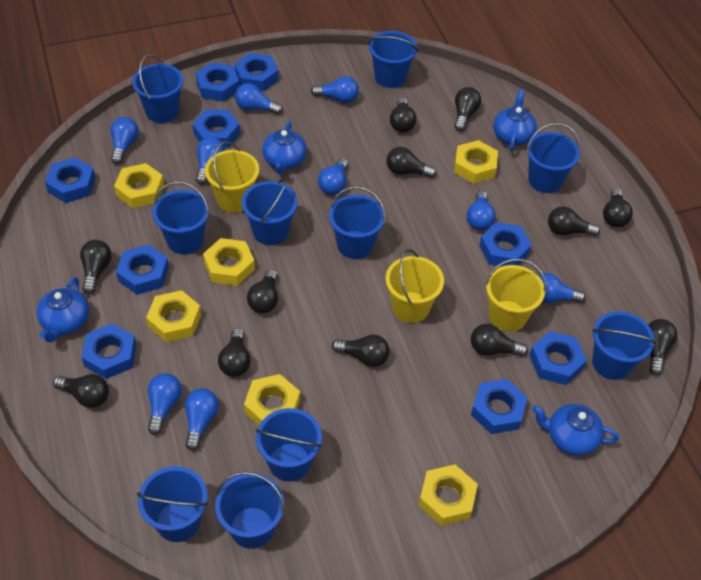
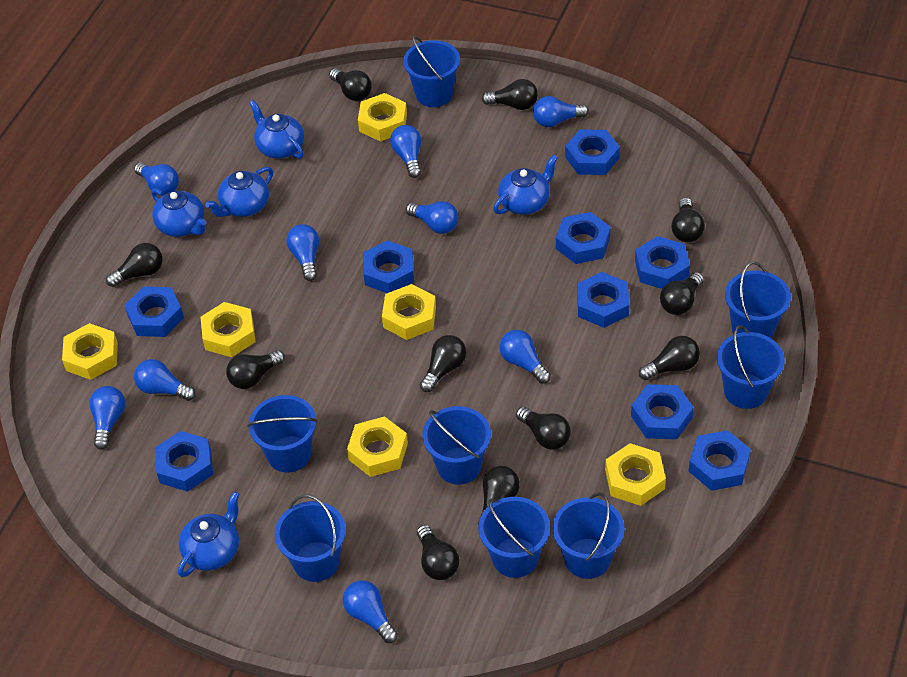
black light bulb: [53,374,109,408] [80,240,112,294] [218,328,251,377] [247,269,278,313] [332,335,390,367] [386,147,437,178] [390,98,416,132] [454,87,481,131] [471,324,528,357] [548,206,600,236] [603,189,633,227] [648,319,677,375] = 12 -> [106,243,163,287] [226,350,285,389] [329,68,372,101] [417,525,459,580] [420,335,466,392] [478,466,520,526] [482,79,538,110] [516,407,571,450] [639,336,700,380] [660,272,704,315] [671,198,705,242] = 11
blue bucket: [132,54,183,123] [137,466,208,542] [152,181,209,254] [215,472,285,549] [242,177,297,245] [256,408,322,481] [329,186,386,259] [368,31,418,88] [526,123,580,193] [592,312,656,380] = 10 -> [247,395,318,473] [275,495,346,582] [403,36,460,107] [422,406,491,485] [479,497,550,578] [552,492,625,579] [717,325,785,409] [725,262,791,338] = 8
blue teapot: [37,277,89,343] [262,121,307,174] [493,89,537,151] [532,404,619,456] = 4 -> [151,188,207,237] [178,491,239,577] [205,167,273,217] [249,100,304,159] [494,154,558,215] = 5
yellow bucket: [205,141,259,213] [386,249,444,323] [485,259,546,332] = 3 -> none = 0

